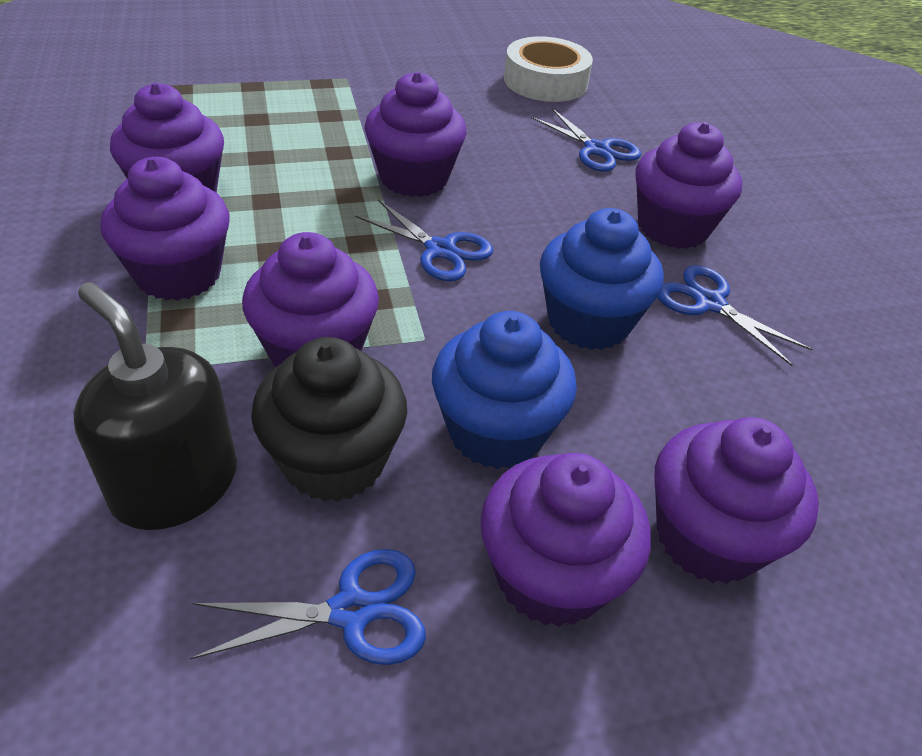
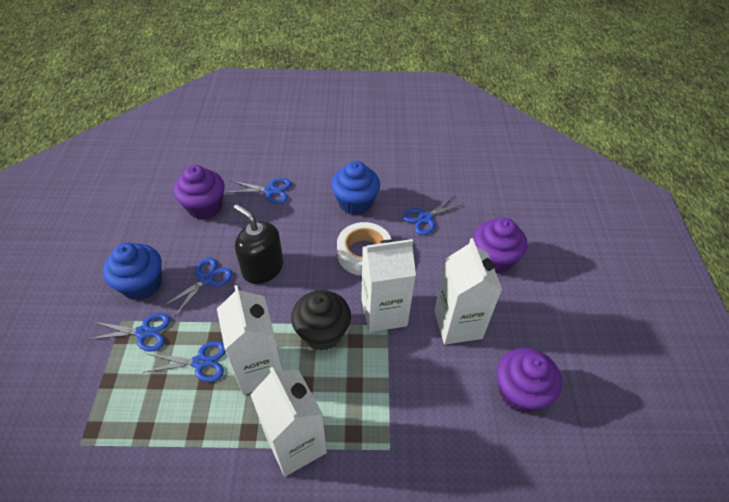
blue scissors: [190,549,426,665] [355,200,493,281] [531,108,641,172] [658,265,812,366] = 4 -> [87,313,170,351] [142,341,226,382] [162,257,233,316] [226,178,292,204] [402,195,465,235] = 5
purple cupcake: [100,157,229,301] [110,83,224,193] [242,232,379,368] [364,72,466,197] [480,453,651,627] [636,122,742,249] [655,417,819,584] = 7 -> [174,165,225,220] [474,218,527,274] [497,348,562,413] = 3
white carton: none = 0 -> [217,285,283,395] [250,367,327,477] [361,239,416,332] [434,238,503,344] = 4

